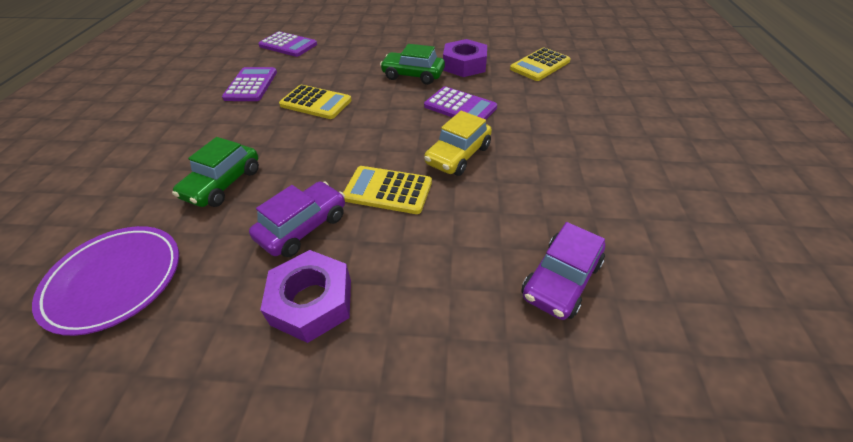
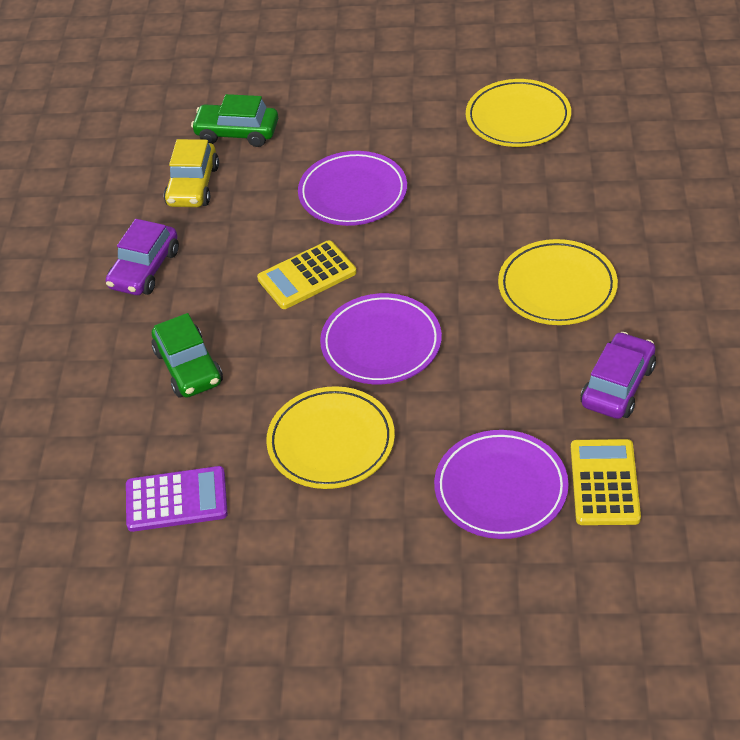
purple calculator: [222,67,277,101] [258,31,317,57] [424,86,497,119] = 3 -> [126,466,228,532] = 1
purple nut: [260,250,351,343] [443,39,487,77] = 2 -> none = 0
purple plate: [32,226,179,336] = 1 -> [298,151,407,226] [320,293,442,384] [434,430,569,539] = 3
yellow calculator: [279,85,352,119] [343,166,432,214] [510,48,571,81] = 3 -> [257,240,357,309] [571,439,641,525] = 2
yellow plate: none = 0 -> [266,386,395,489] [466,79,571,147] [498,239,618,325] = 3

